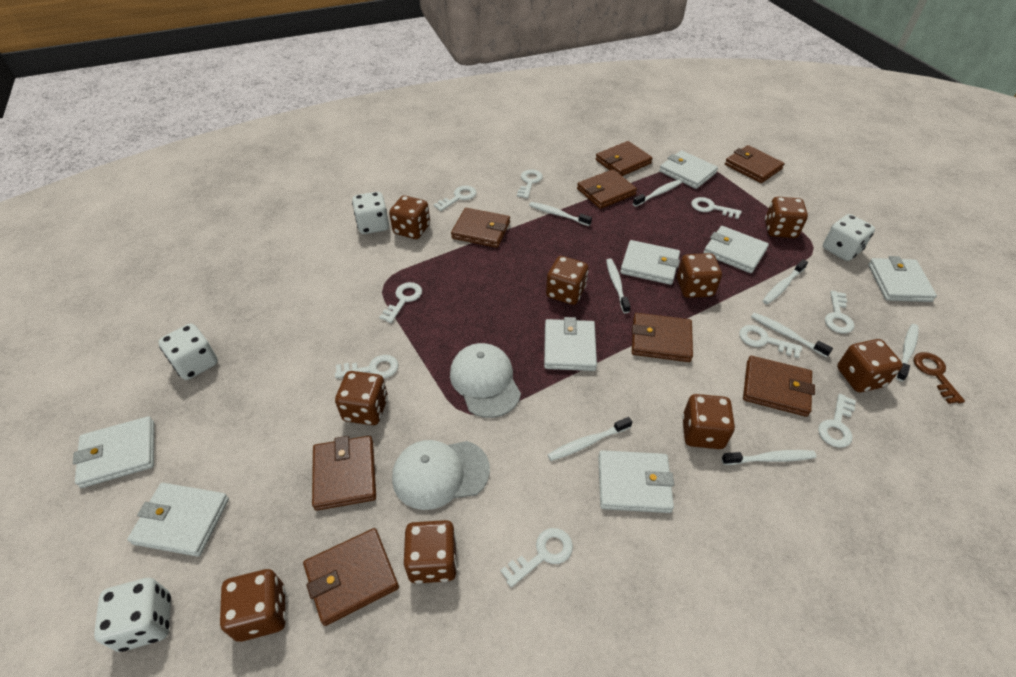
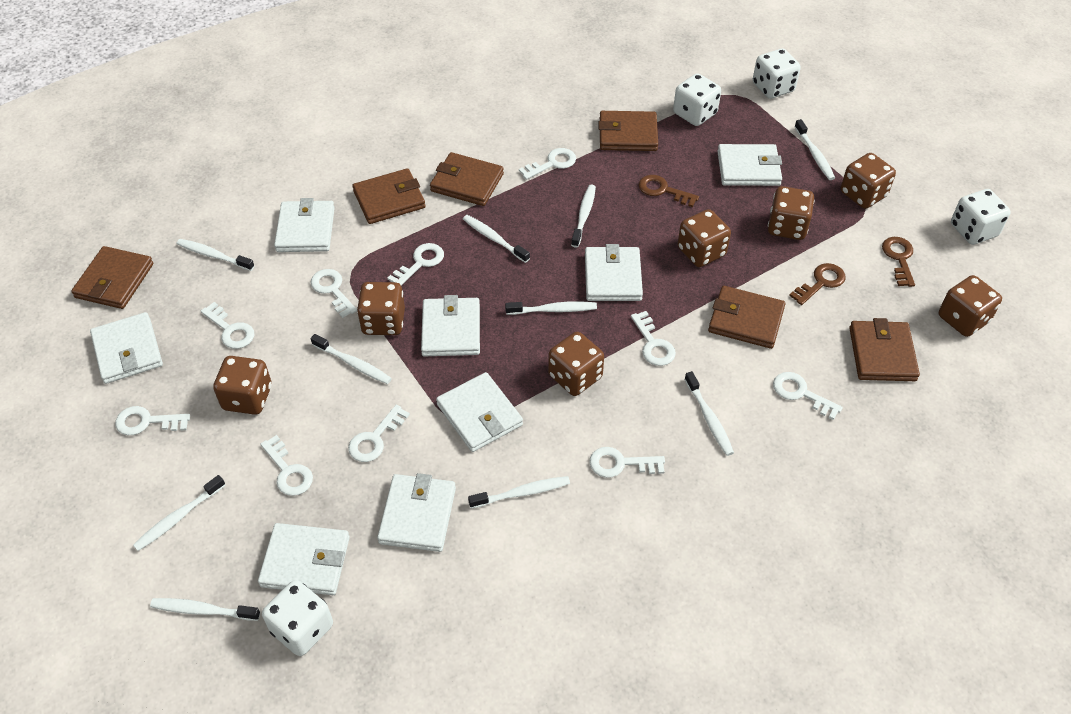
brown dice: [220,569,286,642] [335,371,388,425] [389,195,430,239] [404,520,457,584] [546,256,588,305] [677,253,722,298] [682,394,735,449] [765,197,808,238] [837,339,903,392] = 9 -> [213,356,272,415] [357,282,405,335] [548,332,604,396] [678,209,731,267] [768,186,815,240] [841,153,896,209] [939,275,1002,337] = 7
brown key: [914,352,965,404] = 1 -> [639,175,699,207] [789,263,846,305] [882,237,915,287] = 3
brown wallet: [303,528,399,626] [312,436,376,511] [451,208,510,248] [577,169,637,209] [596,141,653,176] [632,313,693,362] [725,145,784,183] [743,356,815,417] = 8 -> [71,246,153,309] [352,168,426,224] [430,152,504,206] [598,111,658,151] [708,286,786,349] [849,318,920,381] = 6
white cap: [392,440,490,510] [450,343,521,418] = 2 -> none = 0
white key: [335,355,398,378] [379,282,422,323] [433,185,476,211] [500,528,573,587] [517,170,543,198] [691,197,742,219] [739,325,802,358] [818,394,856,448] [825,291,854,333] = 9 -> [115,406,190,435] [201,302,254,349] [260,435,313,496] [311,269,357,318] [348,405,410,462] [387,243,444,285] [519,148,576,180] [589,447,665,478] [631,311,676,366] [773,372,843,420] = 10
white toothbrush: [529,202,592,226] [547,417,632,461] [606,259,631,313] [633,180,682,207] [722,450,816,465] [751,312,833,357] [763,259,808,304] [896,324,919,381] = 8 -> [133,475,225,551] [150,598,260,621] [177,239,255,271] [311,334,392,384] [463,215,530,263] [468,476,570,508] [505,302,597,315] [571,185,596,248] [684,371,734,456] [795,119,835,180] = 10

